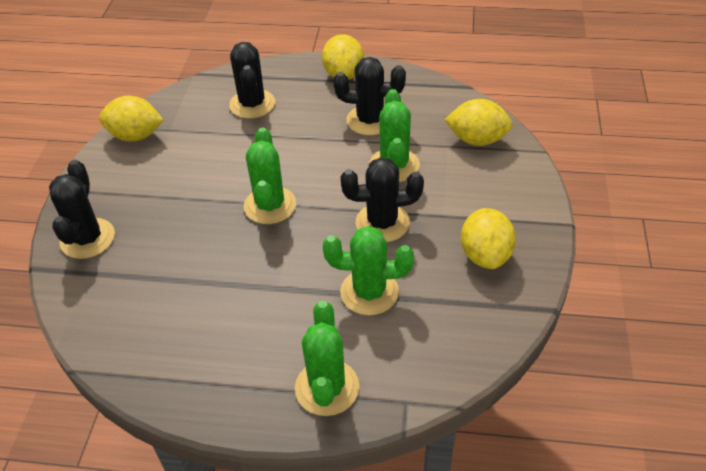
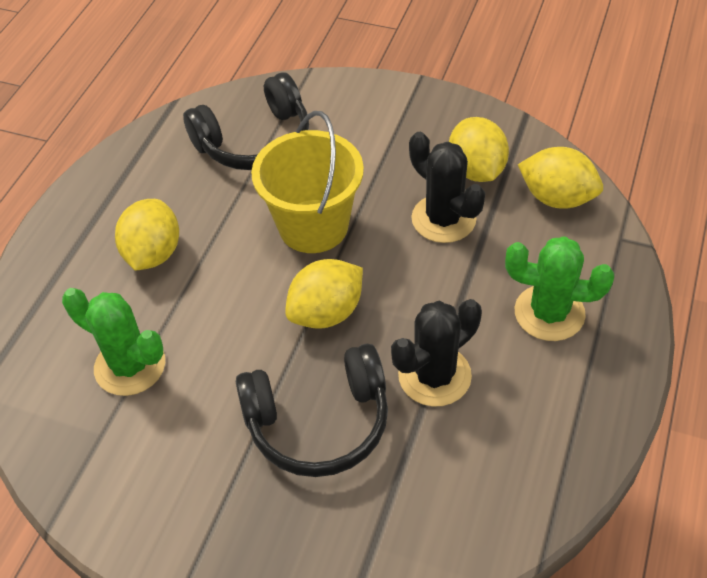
black cactus: [49,160,115,259] [229,42,275,119] [333,57,406,135] [340,157,424,242] = 4 -> [391,299,482,407] [409,132,485,243] = 2
black headphones: none = 0 -> [183,72,309,170] [236,344,388,477] = 2
green cactus: [244,128,296,224] [295,301,360,416] [323,226,414,315] [370,89,420,182] = 4 -> [62,288,165,396] [505,236,614,341] = 2
yellow bucket: none = 0 -> [251,111,364,253] = 1

